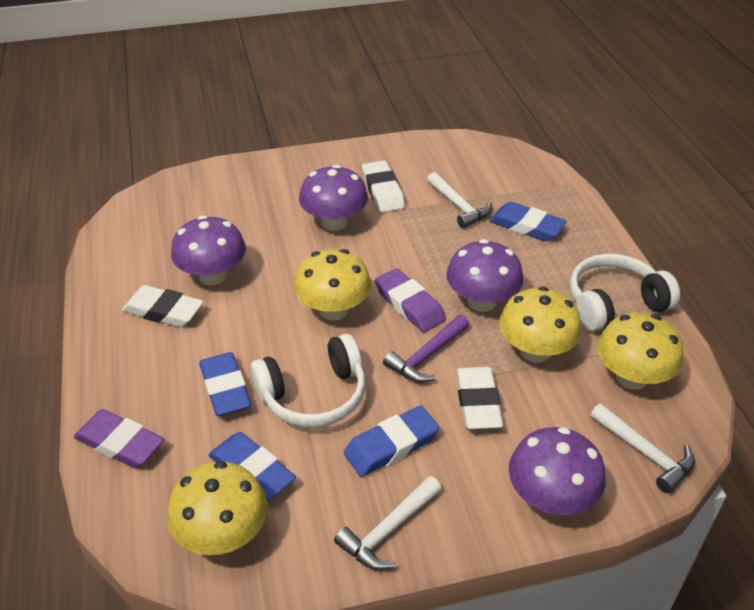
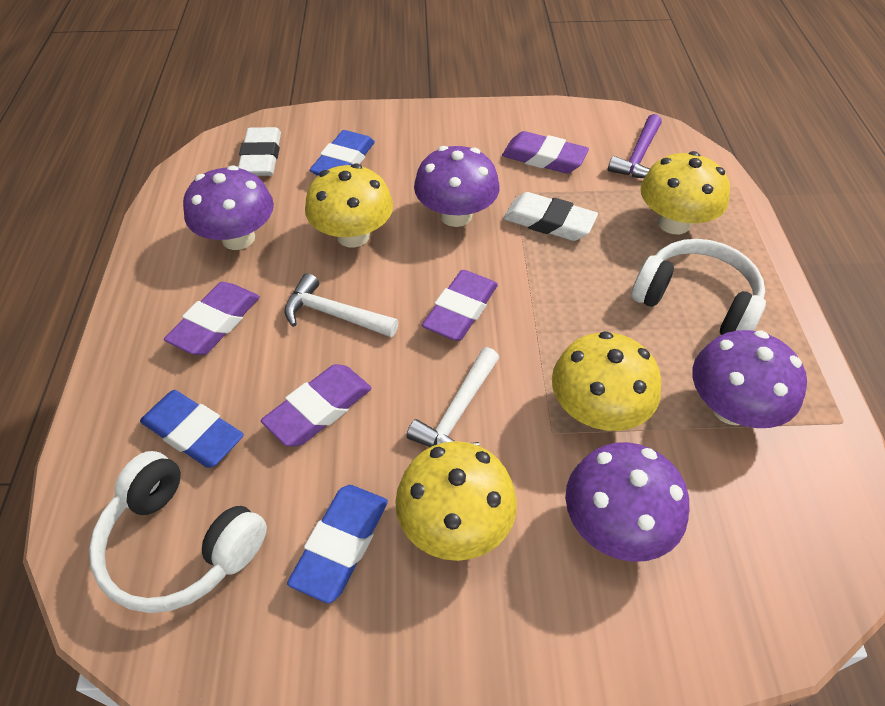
blue eraser: [199,352,251,416] [208,432,296,501] [344,406,440,477] [490,202,567,241] = 4 -> [140,390,244,468] [287,485,388,604] [310,130,375,176] = 3
purple eraser: [74,409,164,468] [375,268,446,332] = 2 -> [164,282,260,355] [261,364,372,446] [422,270,498,341] [502,131,589,173] = 4
white eraser: [122,285,204,327] [362,160,405,213] [456,367,503,429] = 3 -> [238,127,281,176] [503,192,598,241] = 2
white hammer: [334,476,441,570] [427,172,492,228] [590,403,695,493] = 3 -> [284,273,398,337] [406,347,499,447] = 2

